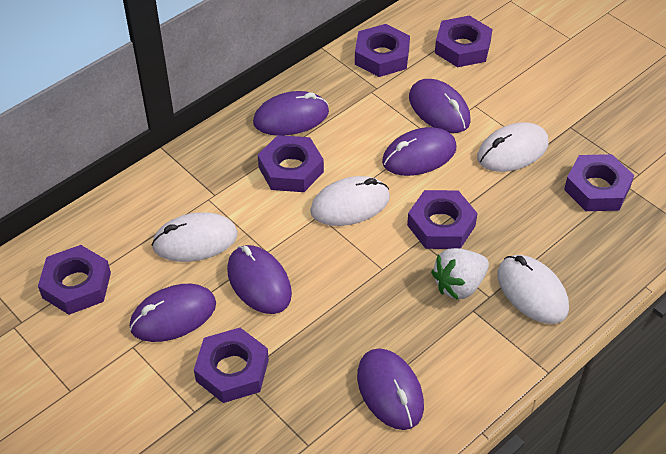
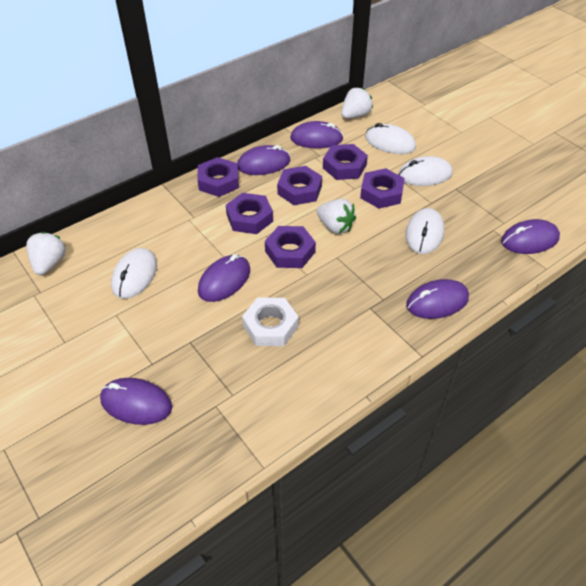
purple nut: [38,245,111,315] [194,328,269,403] [258,135,324,192] [355,24,410,77] [407,190,478,249] [435,16,492,67] [564,154,634,211] = 7 -> [197,157,239,197] [226,193,273,234] [265,226,316,268] [277,166,322,205] [323,144,368,180] [360,168,405,209] = 6
white nut: none = 0 -> [242,298,299,346] = 1
white strawberry: [431,248,489,300] = 1 -> [26,232,66,275] [316,199,356,234] [341,87,373,119] = 3

